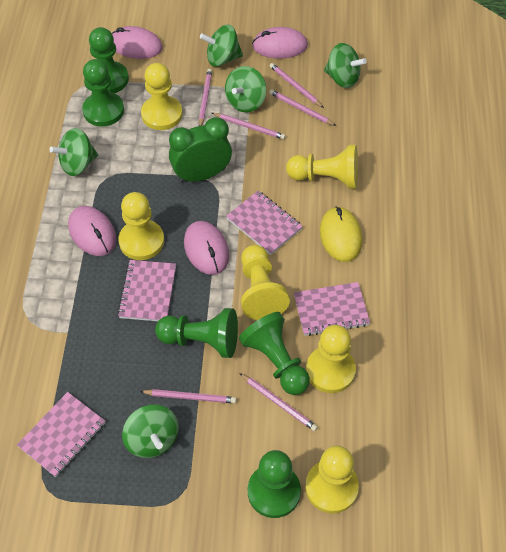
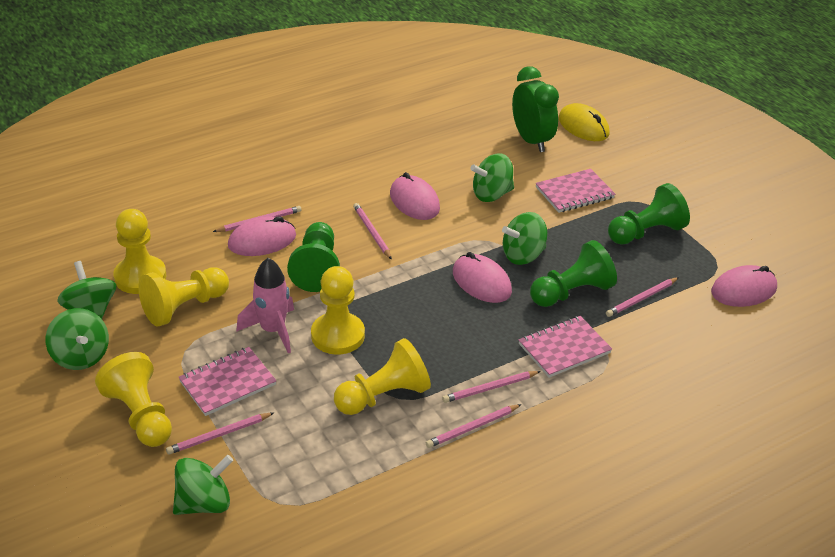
green pawn: [82,59,124,126] [89,27,129,93] [155,308,238,358] [239,312,310,395] [248,450,301,518] = 5 -> [287,222,340,292] [530,240,617,307] [608,183,690,245] = 3
pink notebook: [17,392,105,477] [118,260,176,321] [226,191,303,255] [294,282,370,336] = 4 -> [178,347,277,416] [518,316,612,378] [536,169,615,213] = 3
pink rocket: none = 0 -> [236,258,294,353] = 1
yellow pawn: [118,192,164,260] [141,63,183,130] [241,245,290,320] [286,145,358,189] [305,446,359,514] [306,325,356,393] = 6 -> [95,352,172,447] [113,209,167,294] [138,267,229,327] [311,266,365,355] [334,338,431,415] = 5

